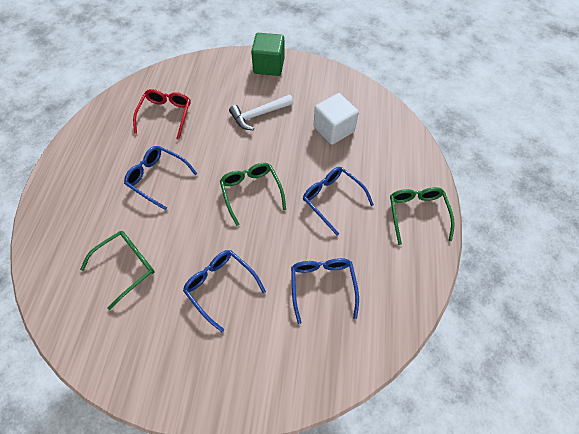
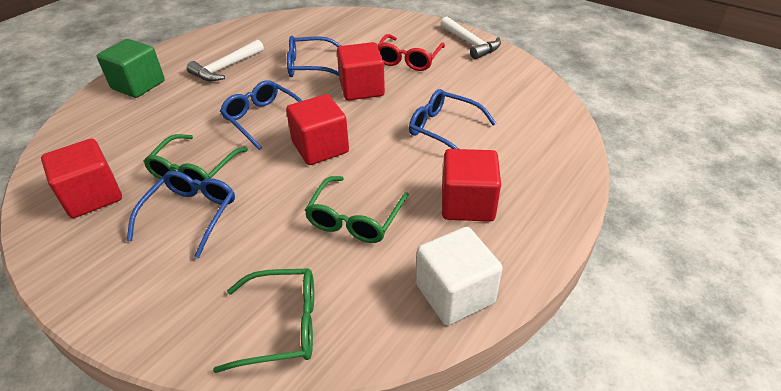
red cube: none = 0 -> [41,139,122,218] [286,94,349,165] [337,42,385,100] [442,149,501,222] = 4
white hammer: [229,94,293,130] = 1 -> [187,39,264,82] [440,17,501,59] = 2

